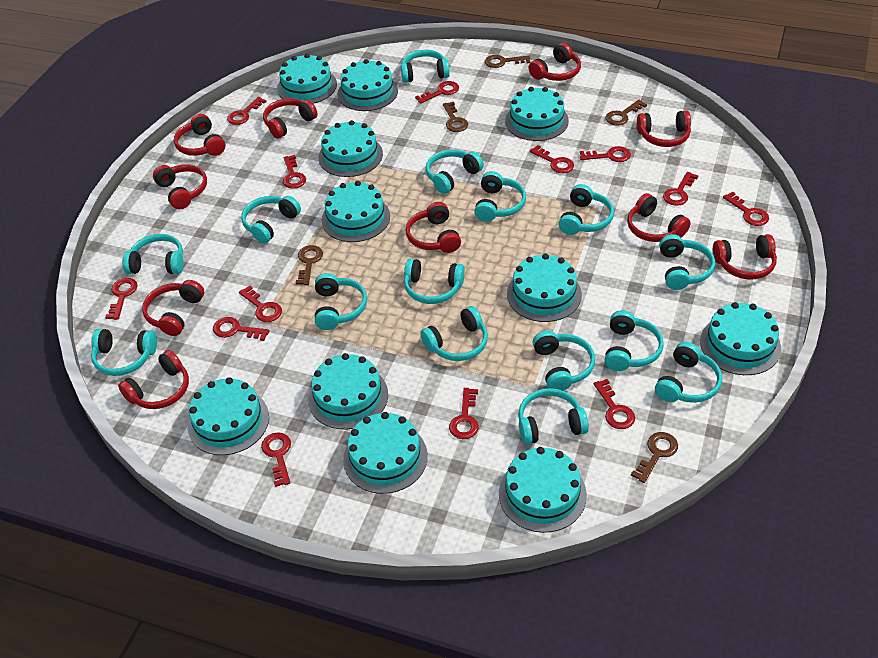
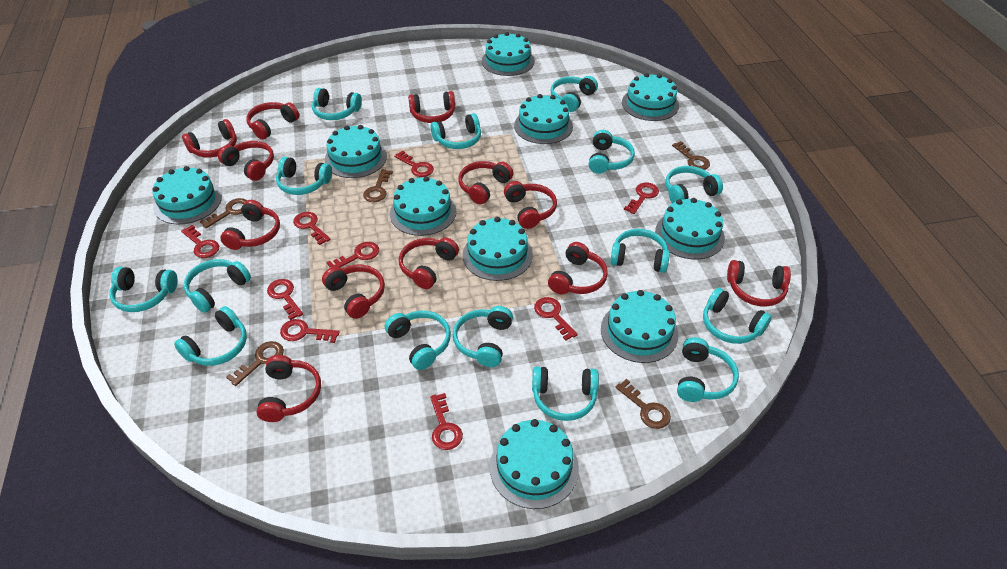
red headphones: [118,350,189,409] [142,280,204,336] [153,164,207,209] [174,114,226,156] [263,98,318,139] [406,202,461,253] [529,43,581,81] [627,193,691,242] [637,110,691,147] [713,234,777,280] = 10 -> [182,119,237,158] [218,141,274,181] [220,200,280,250] [246,102,299,140] [256,355,321,422] [322,265,385,319] [399,237,459,289] [408,91,455,123] [459,161,513,204] [504,181,557,229] [548,242,608,294] [727,260,791,307] = 12
red key: [105,278,138,320] [213,317,269,341] [227,97,267,125] [239,285,282,322] [261,432,291,487] [283,155,306,189] [415,81,459,104] [449,388,479,439] [530,145,574,173] [580,146,631,162] [594,379,635,429] [663,172,698,206] [723,191,769,226] = 13 -> [181,225,219,258] [267,279,303,320] [280,319,340,343] [293,212,331,245] [326,242,379,268] [394,150,434,177] [430,393,463,450] [534,297,578,341] [624,183,659,214] = 9
turquoise cake: [188,377,269,455] [277,53,337,104] [308,353,388,430] [318,120,383,177] [322,181,390,242] [338,59,398,111] [343,412,428,494] [499,447,587,533] [505,87,569,141] [507,254,582,322] [700,302,781,375] = 11 -> [152,166,222,225] [325,125,387,178] [390,176,456,236] [463,217,533,281] [482,32,535,76] [490,419,579,509] [514,94,573,144] [601,290,678,363] [622,73,679,121] [655,198,725,259] = 10

